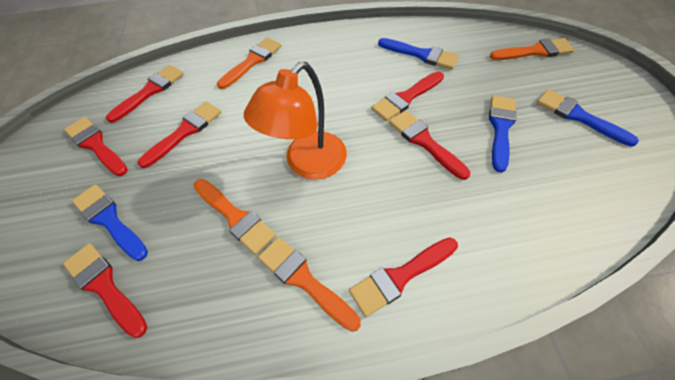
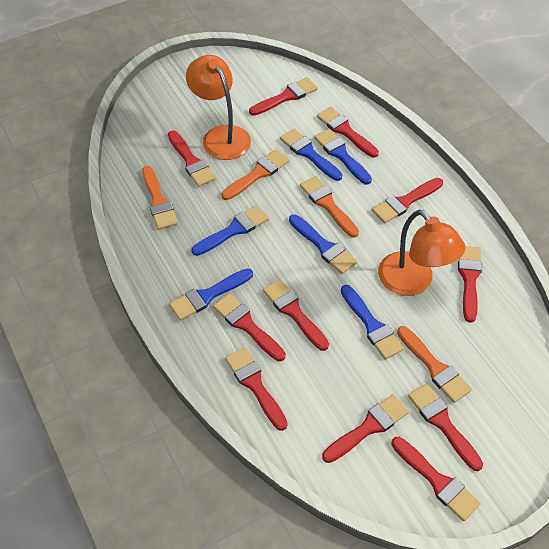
blue brush: [72,184,148,261] [378,38,459,70] [489,95,517,173] [537,89,639,146] = 4 -> [169,268,253,321] [191,205,269,256] [280,129,342,181] [289,214,357,274] [314,129,372,185] [341,285,404,360] = 6
orange lamp: [244,62,347,179] = 1 -> [186,55,251,160] [378,210,465,296] = 2
red brush: [63,243,147,338] [64,117,128,176] [106,65,184,123] [138,101,221,168] [349,237,458,317] [371,72,444,121] [389,110,470,180] = 7 -> [168,130,216,187] [213,293,286,361] [225,347,288,431] [249,77,318,116] [263,279,329,351] [317,107,379,158] [322,394,409,463] [372,178,443,223] [391,437,481,521] [408,383,483,471] [458,246,482,323] = 11

